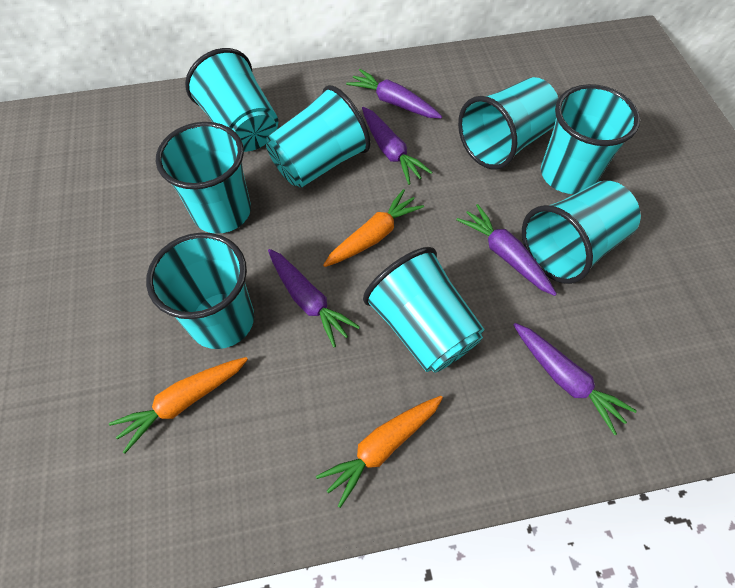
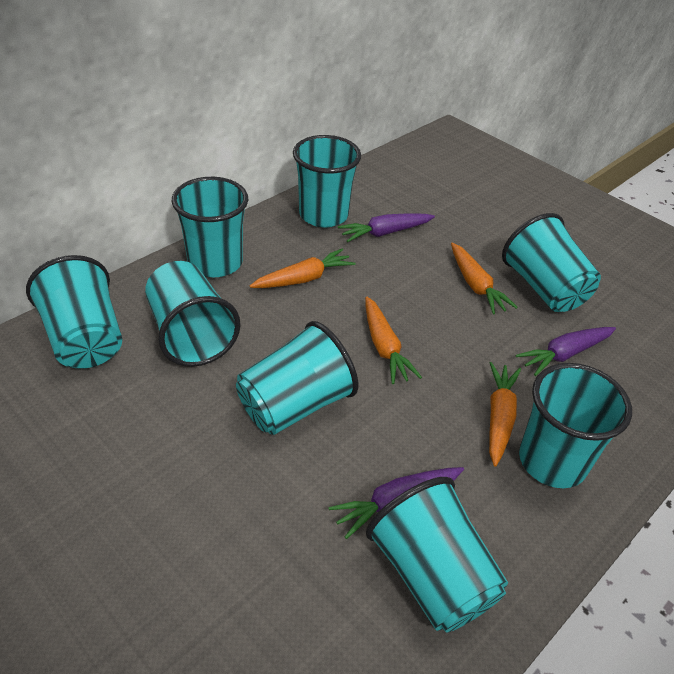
orange carrot: [109,357,248,454] [316,396,443,508] [323,189,424,267] = 3 -> [250,249,356,288] [365,296,422,384] [451,243,518,315] [489,362,521,467] = 4
purple carrot: [268,249,360,348] [346,69,442,118] [362,107,433,185] [456,204,557,296] [514,323,637,435] = 5 -> [328,467,464,539] [338,213,435,242] [516,327,616,376] = 3

